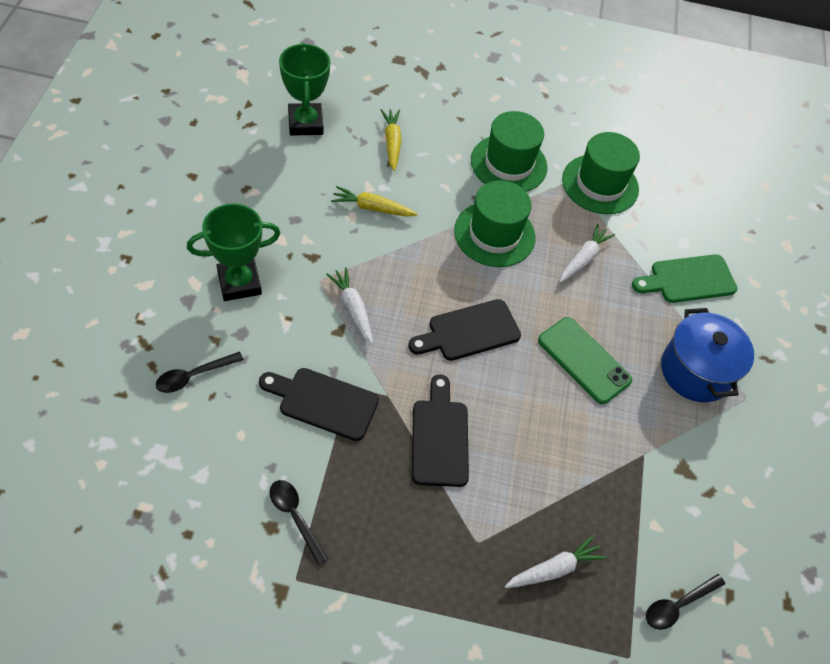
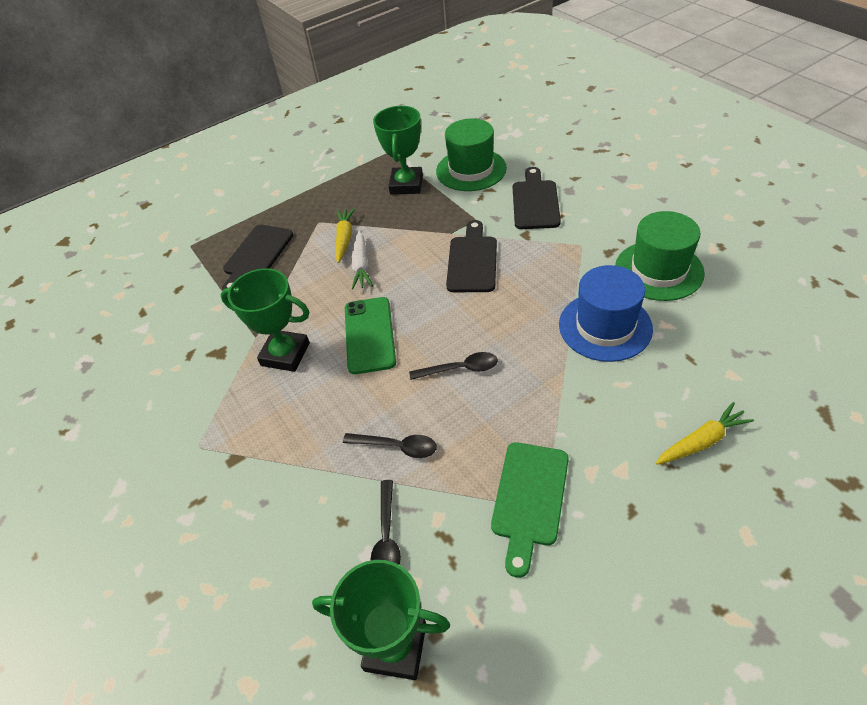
blue hat: none = 0 -> [559,265,653,362] = 1
blue pot: [661,308,754,402] = 1 -> none = 0
green hat: [454,180,535,267] [471,111,548,192] [562,132,640,214] = 3 -> [436,118,507,191] [615,211,705,301] = 2
green trophy: [187,203,281,301] [279,42,330,136] = 2 -> [220,268,310,372] [312,560,450,680] [373,106,423,195] = 3
white carrot: [326,267,373,344] [505,535,606,588] [560,224,615,283] = 3 -> [351,231,373,290] = 1

